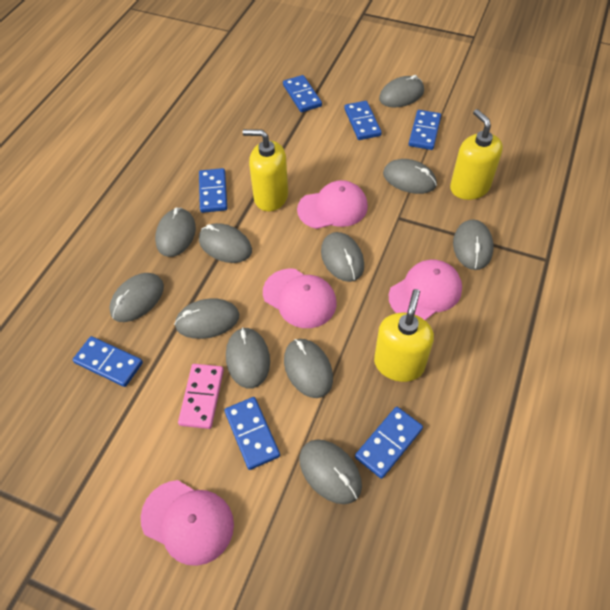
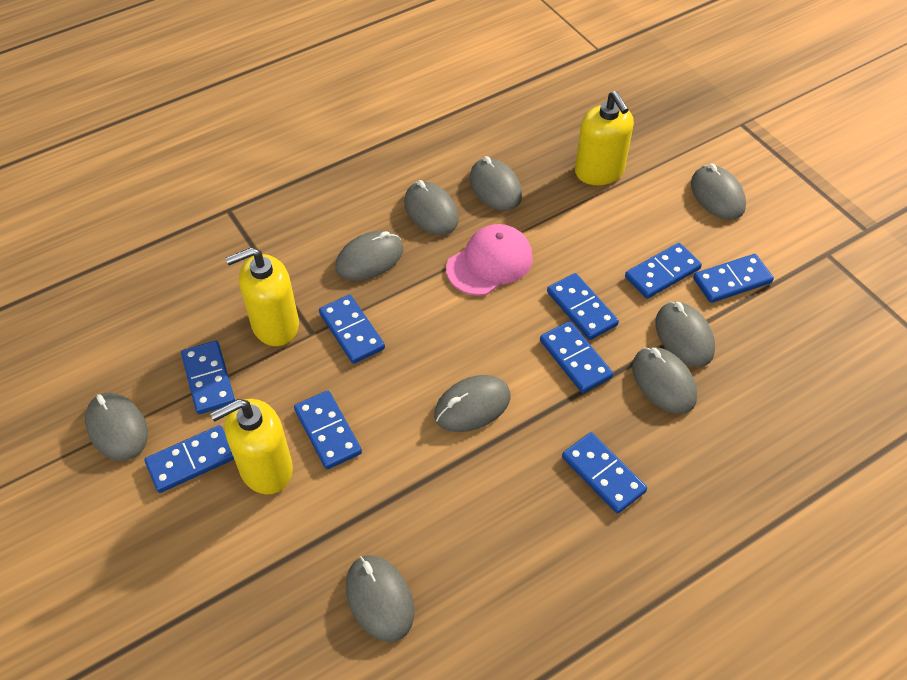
blue domino: [73,336,143,387] [199,168,227,213] [224,397,280,470] [283,75,322,112] [344,101,382,140] [355,407,423,479] [409,110,441,150] = 7 -> [144,425,234,493] [181,341,235,414] [294,390,362,469] [319,295,385,364] [540,321,613,393] [547,273,619,340] [562,432,647,514] [625,243,702,299] [693,254,774,303] = 9
grey mouse: [109,273,164,322] [155,207,196,257] [174,298,239,339] [199,223,252,263] [226,327,270,388] [284,339,333,398] [299,439,362,504] [321,232,364,282] [379,75,424,108] [383,159,437,194] [453,219,493,270] = 11 -> [85,393,148,461] [335,231,403,281] [346,555,414,642] [404,180,459,235] [434,375,510,432] [470,156,522,211] [632,347,697,414] [655,302,715,367] [691,164,746,220] = 9
pink cap: [141,480,234,566] [263,269,336,328] [297,180,368,229] [389,260,462,320] = 4 -> [446,224,533,296] = 1
pink domino: [178,364,224,429] = 1 -> none = 0

